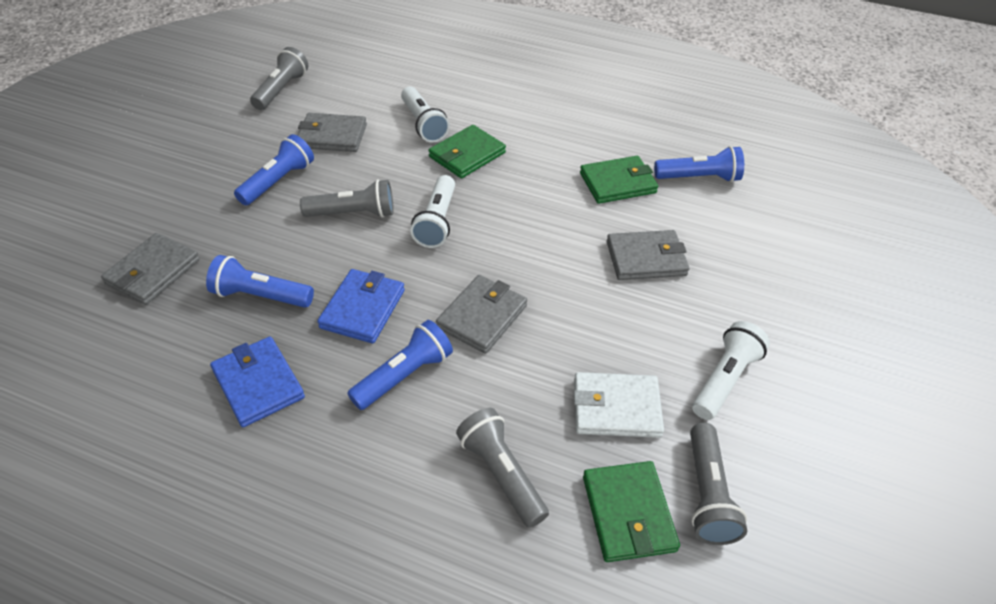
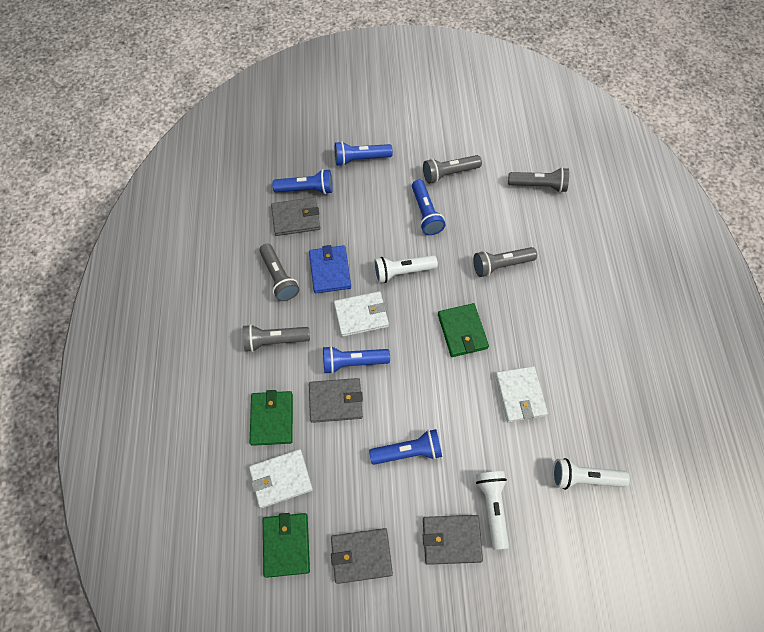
blue flashlight: [206,255,314,308] [234,134,314,206] [347,320,453,410] [654,146,744,182] = 4 -> [272,169,333,194] [323,346,390,374] [335,141,393,166] [369,429,442,465] [412,180,446,235] = 5
blue wallet: [210,337,305,427] [317,269,405,343] = 2 -> [309,245,351,293] = 1
grey flashlight: [250,47,308,110] [300,179,394,218] [456,408,549,528] [690,423,747,545] = 4 -> [243,324,310,352] [259,244,300,301] [423,155,482,184] [473,247,537,277] [508,167,569,193] = 5
white wallet: [574,372,664,438] = 1 -> [249,449,313,508] [334,291,389,337] [495,366,548,422] = 3

